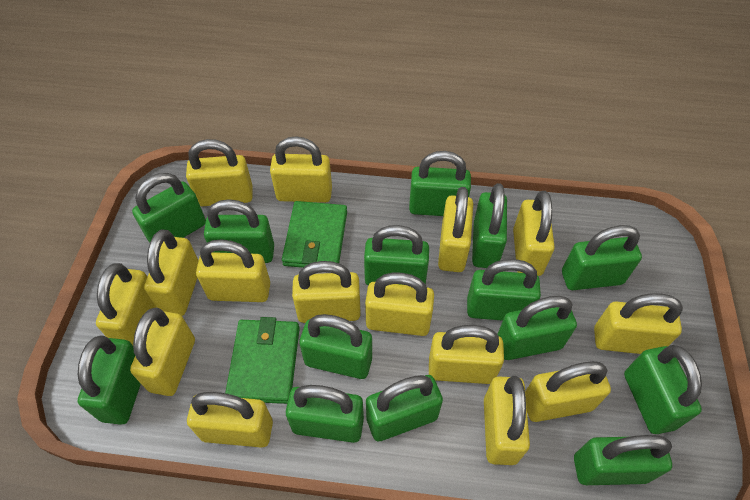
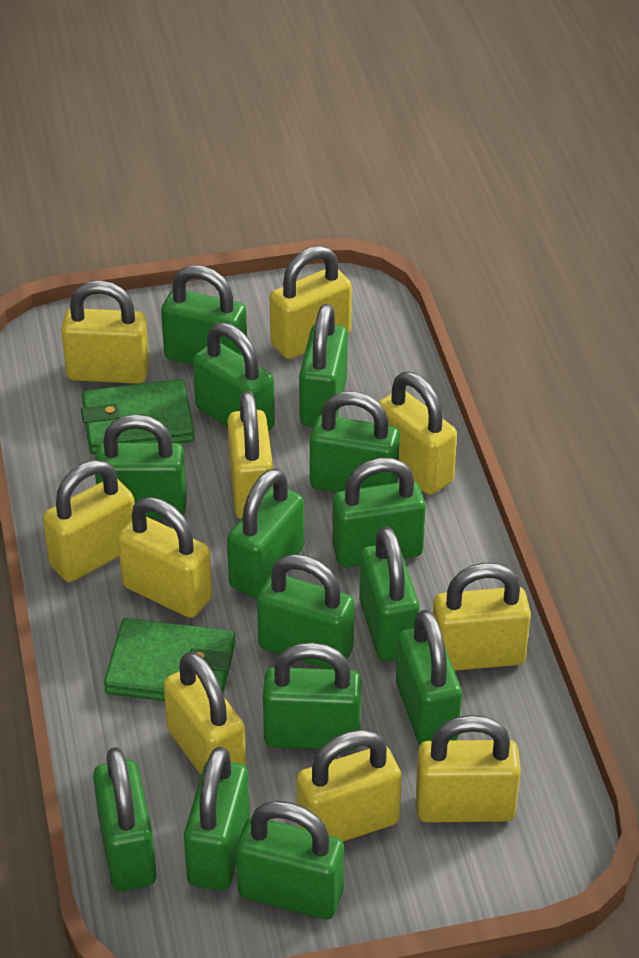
yellow padlock: [96,263,156,345] [130,308,195,396] [144,230,199,316] [186,139,253,206] [187,392,273,448] [196,240,270,302] [270,136,332,203] [292,261,361,323] [365,273,434,336] [429,325,504,384] [438,187,473,272] [484,376,530,465] [513,191,555,276] [525,361,611,422] [594,293,683,354] = 15 -> [43,460,135,582] [61,280,150,384] [118,497,212,618] [164,652,246,775] [227,391,273,519] [270,245,352,359] [297,729,402,842] [379,372,457,495] [416,715,521,823] [433,563,531,671] = 10

